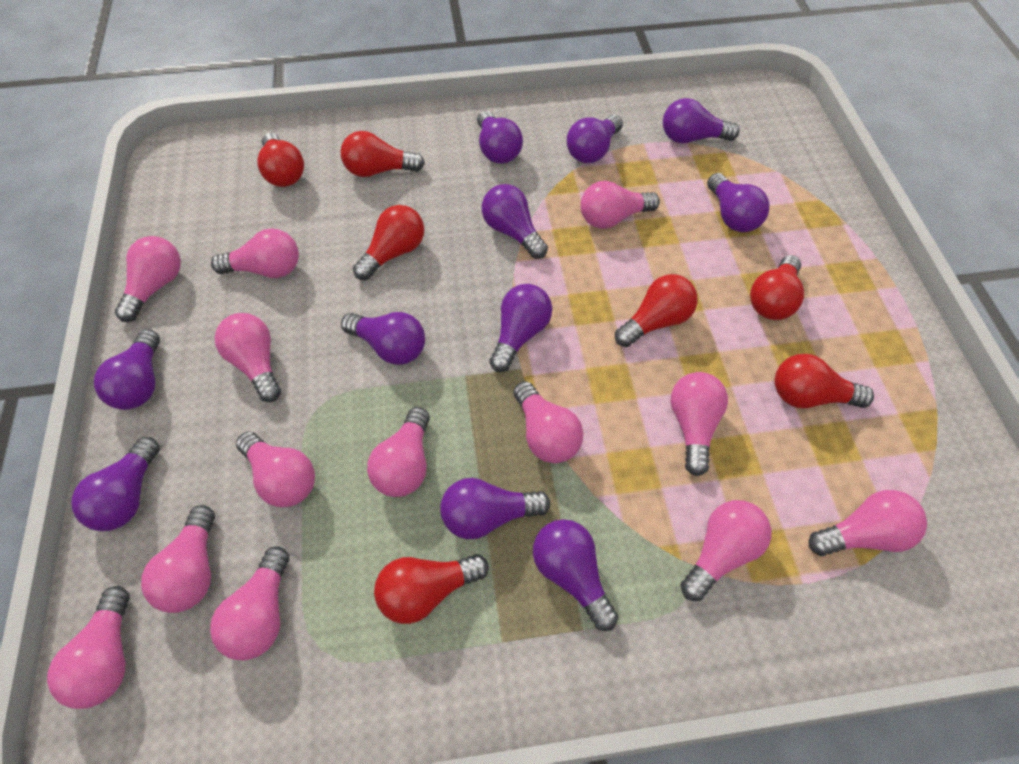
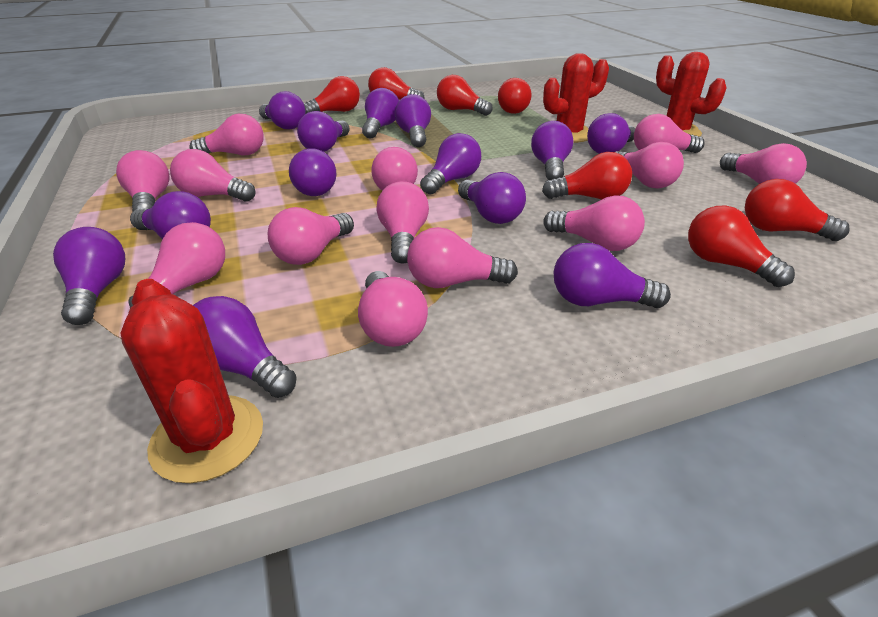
purple light bulb: [71,437,160,531] [94,329,160,410] [341,312,425,365] [440,478,550,539] [477,111,523,164] [482,184,548,259] [489,284,552,372] [533,519,618,631] [567,115,623,163] [663,98,740,143] [707,173,770,232] = 11 -> [53,227,125,325] [130,191,211,239] [193,296,297,398] [259,91,305,130] [289,148,336,196] [297,111,350,152] [362,88,399,138] [395,94,431,147] [420,133,481,194] [458,172,526,224] [531,121,573,180] [554,243,671,308] [587,113,635,154] = 13
red cactus: none = 0 -> [120,279,263,483] [543,53,609,143] [656,52,727,137] = 3

